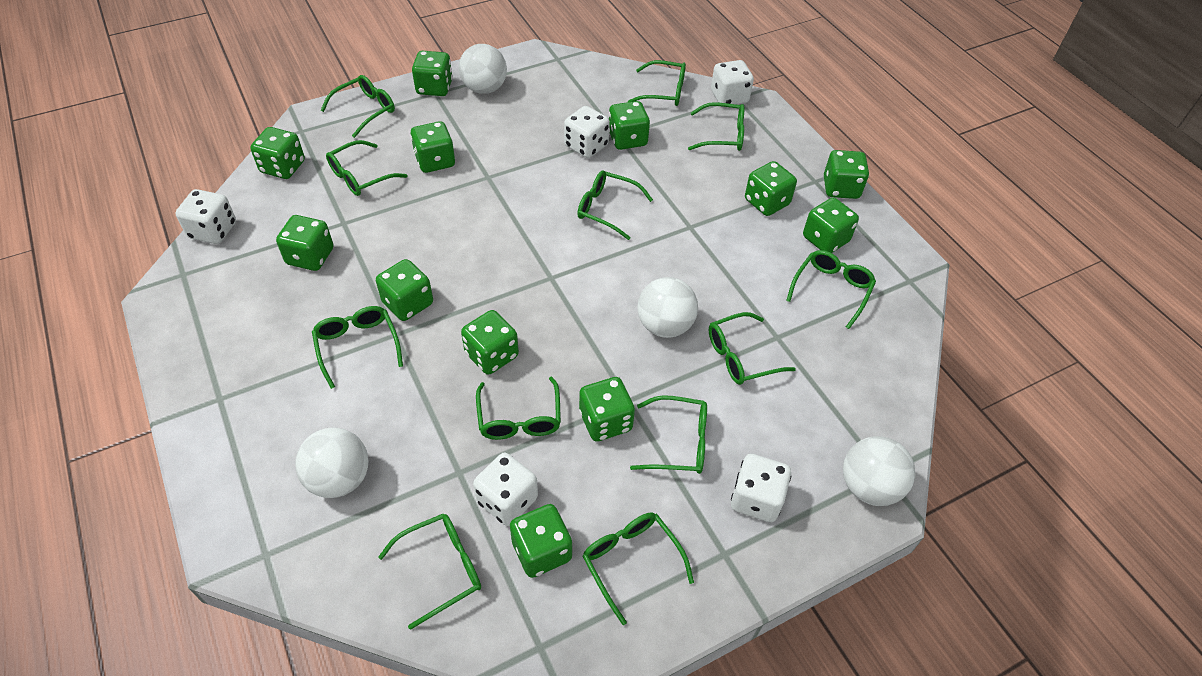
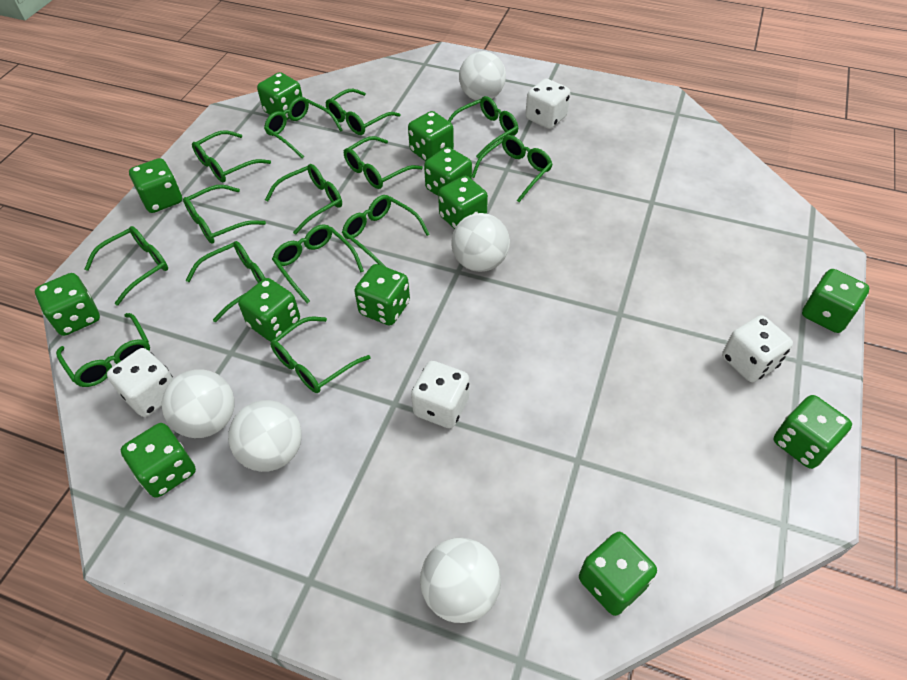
green glasses: [312,306,403,389] [321,75,395,138] [326,140,407,196] [378,514,481,630] [476,377,561,440] [577,171,653,240] [582,512,694,625] [628,60,686,106] [630,395,707,474] [688,102,744,151] [709,312,796,385] [786,250,876,329] = 12 -> [56,313,150,387] [85,226,168,306] [183,185,266,244] [186,241,265,322] [192,131,271,182] [264,97,343,158] [265,164,342,235] [270,317,370,393] [272,224,364,303] [325,89,401,135] [342,195,430,267] [344,136,423,189] [448,96,518,158] [472,135,552,202] = 14
white ball: [295,428,369,498] [459,44,507,94] [638,277,698,338] [843,436,915,506] = 4 -> [162,369,234,438] [228,400,302,472] [420,538,501,623] [451,213,510,272] [459,51,506,100] = 5
white dice: [175,189,236,244] [473,453,538,526] [564,106,610,158] [711,60,754,105] [731,454,791,522] = 5 -> [107,348,173,417] [411,361,469,428] [525,79,570,129] [722,315,793,382] = 4

